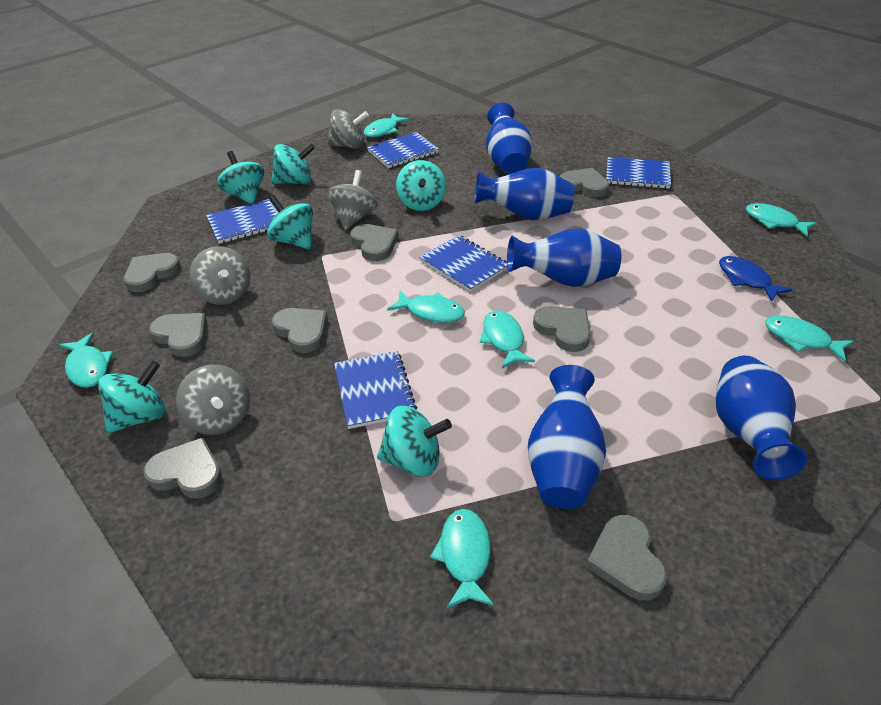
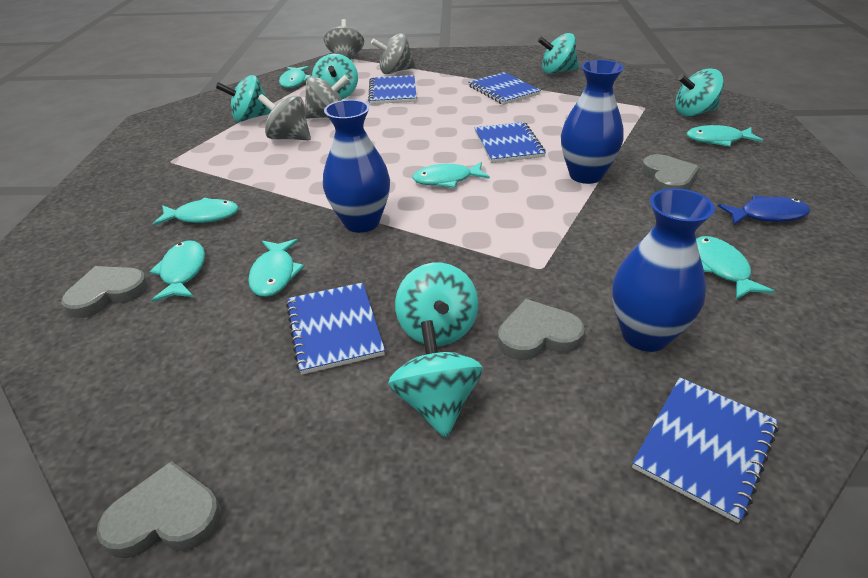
blue vase: [474,168,575,220] [486,103,532,174] [507,228,621,287] [528,365,606,509] [715,356,807,480] = 5 -> [323,100,390,233] [561,60,624,184] [612,188,715,352] = 3
grey heart: [124,253,181,292] [144,437,222,498] [149,313,207,357] [272,308,328,353] [350,224,398,261] [533,306,591,352] [560,168,609,197] [586,515,667,601] = 8 -> [61,266,149,318] [97,461,221,558] [498,299,585,360] [641,154,700,191] = 4

